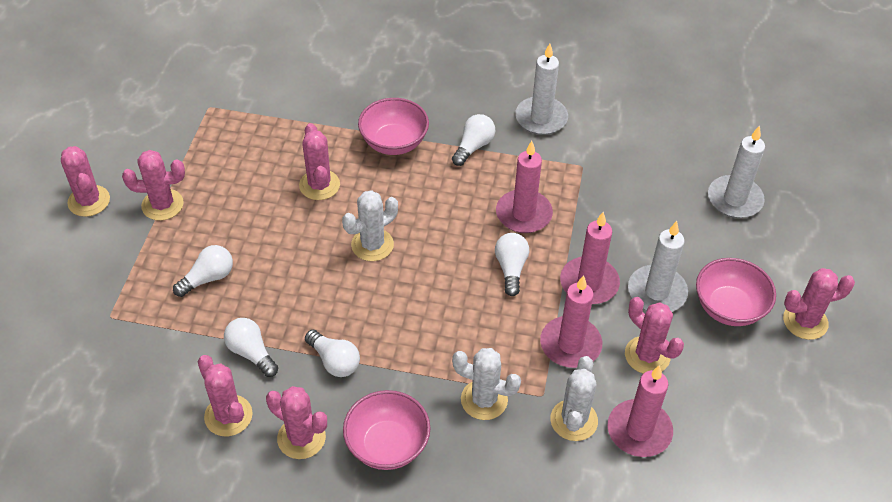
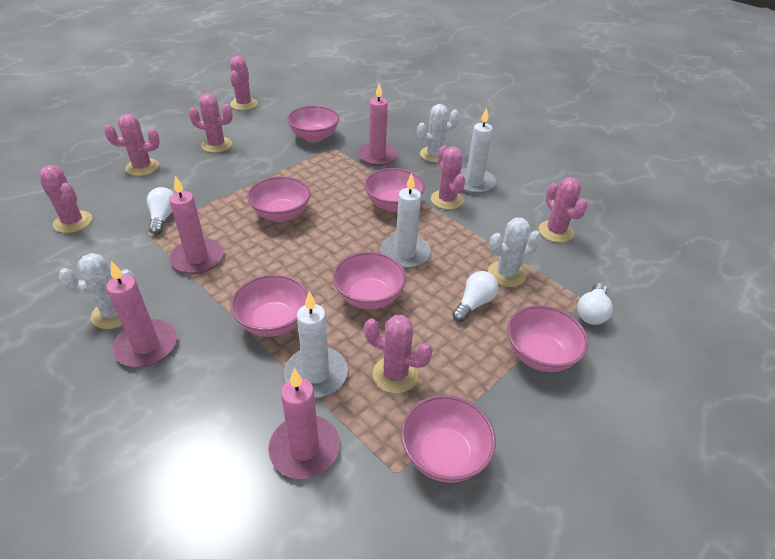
pink bowl: [343,390,430,470] [358,98,429,155] [696,258,776,326] = 3 -> [231,274,308,337] [247,176,311,222] [287,106,339,142] [333,252,406,309] [364,168,425,212] [401,395,496,483] [507,305,589,372] = 7
white light bulb: [173,245,233,297] [224,318,278,377] [305,330,360,377] [452,114,495,166] [495,233,529,296] = 5 -> [147,187,174,235] [452,271,499,322] [577,283,613,325] = 3

